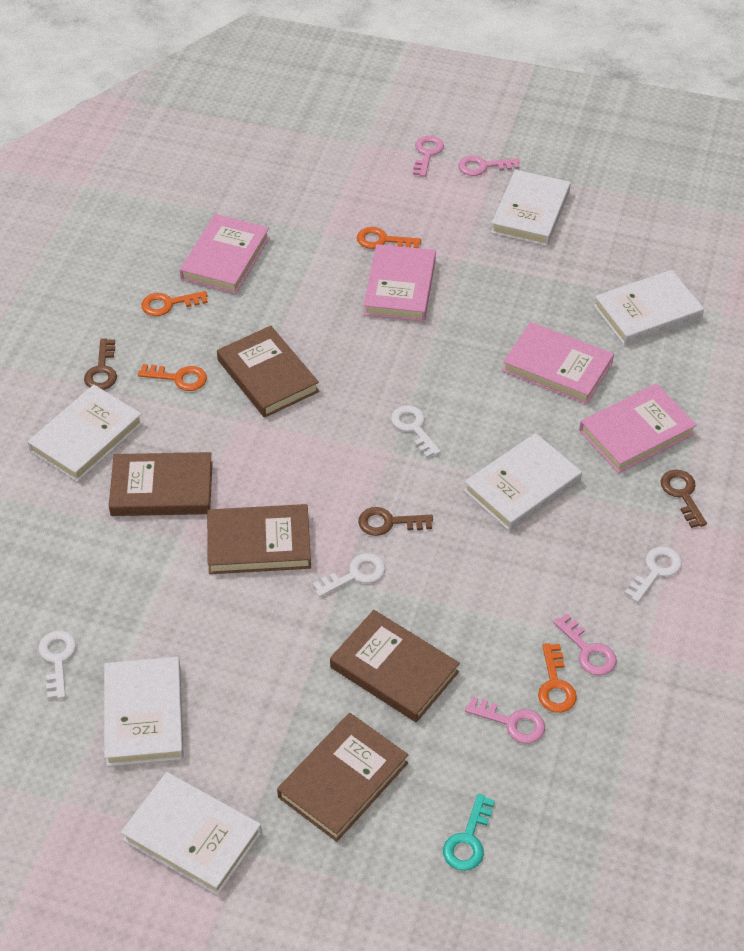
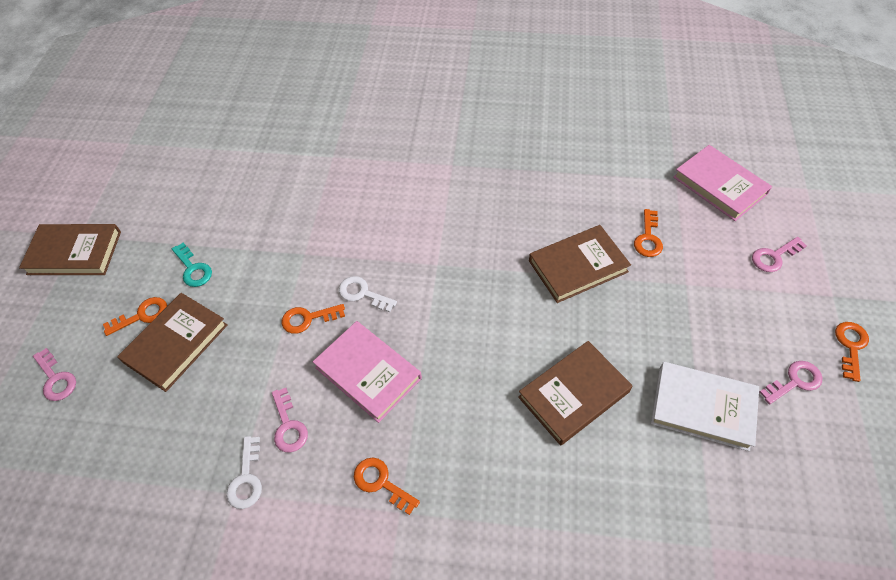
brown book: [109,452,212,516] [207,504,311,574] [217,326,319,418] [277,713,409,842] [330,610,460,722] = 5 -> [19,224,121,275] [117,293,228,392] [518,341,633,446] [529,225,631,303] = 4
brown key: [84,338,117,390] [358,507,433,536] [661,470,707,528] = 3 -> none = 0
orange key: [138,364,207,391] [141,291,208,316] [357,227,421,249] [538,643,577,713] = 4 -> [103,297,167,336] [282,304,345,334] [354,458,420,515] [634,209,663,257] [835,322,869,382] = 5
pink book: [180,214,270,294] [363,244,436,322] [502,322,614,405] [579,384,697,473] = 4 -> [313,321,422,423] [673,145,772,221] = 2
white book: [27,385,143,482] [104,657,184,766] [121,772,262,895] [464,433,582,531] [491,170,571,246] [594,270,704,346] = 6 -> [651,362,759,451] = 1
white key: [38,631,76,699] [313,553,385,597] [391,405,441,458] [624,547,682,603] = 4 -> [226,436,262,509] [339,276,397,312] = 2

